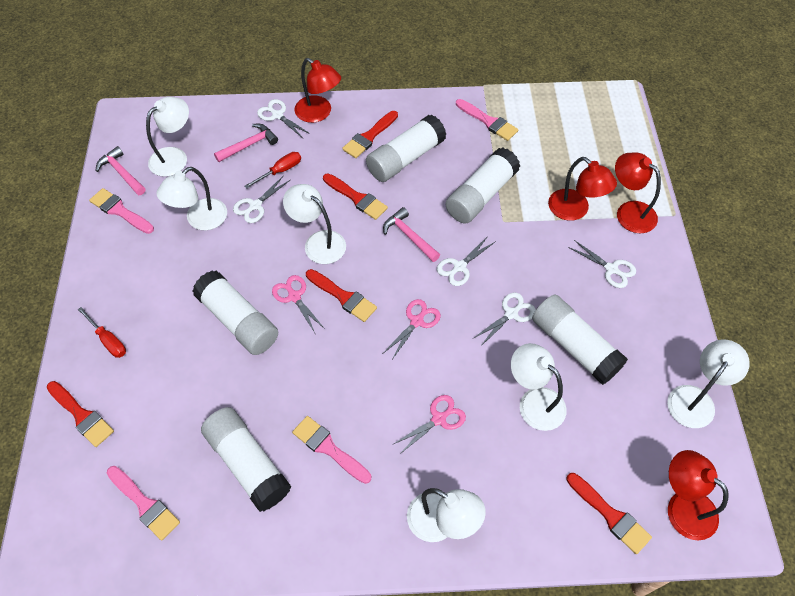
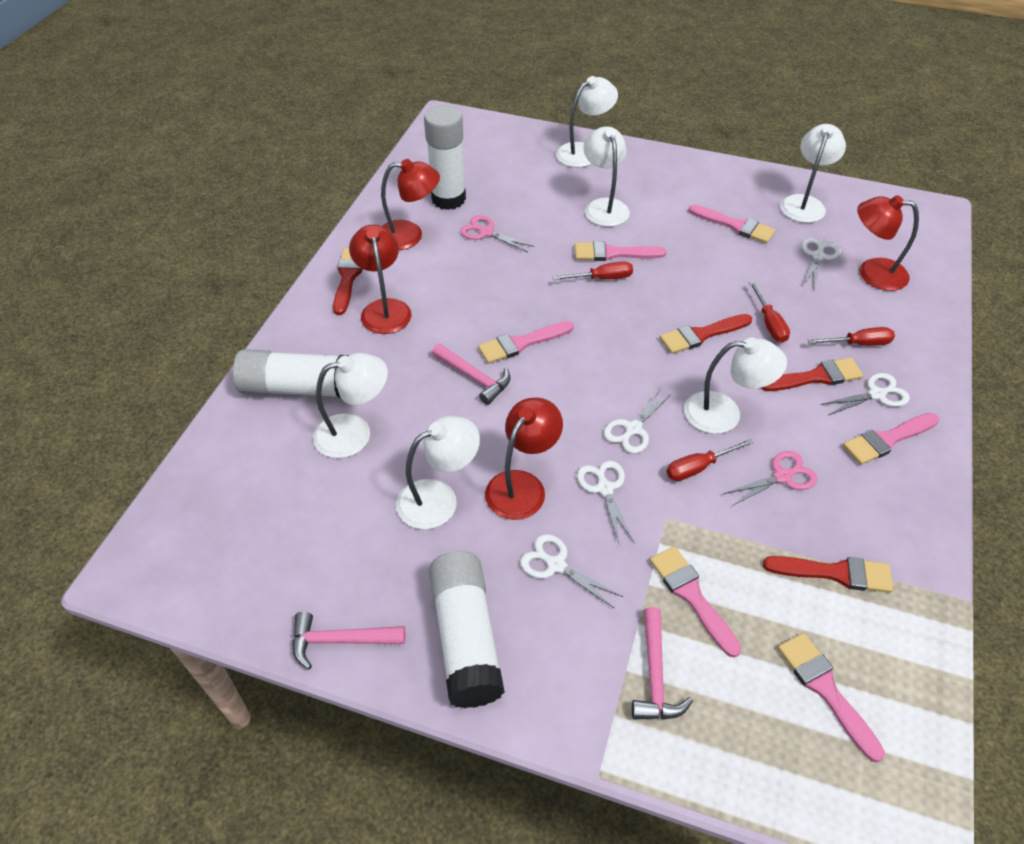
pink brush: [89,188,154,234] [107,466,180,540] [292,416,371,484] [456,99,518,141] = 4 -> [478,321,574,364] [575,241,666,261] [650,546,741,658] [688,205,775,244] [778,633,885,763] [843,413,939,465] = 6
pink scissors: [272,275,325,333] [383,299,441,359] [392,395,466,454] = 3 -> [460,215,534,252] [723,451,818,506] = 2
red brush: [46,381,114,447] [306,269,377,322] [323,174,388,220] [342,111,398,158] [567,473,652,554] = 5 -> [333,248,363,315] [660,314,752,354] [761,358,864,391] [763,556,893,593] = 4
red screwdriver: [77,307,126,358] [245,152,301,189] = 2 -> [553,261,633,280] [666,439,753,481] [749,281,790,343] [808,327,895,346] = 4
white glue stick: [192,270,278,355] [201,407,291,512] [366,115,447,182] [446,148,520,224] [532,295,628,385] = 5 -> [233,349,349,398] [424,105,466,210] [428,551,505,708] = 3

